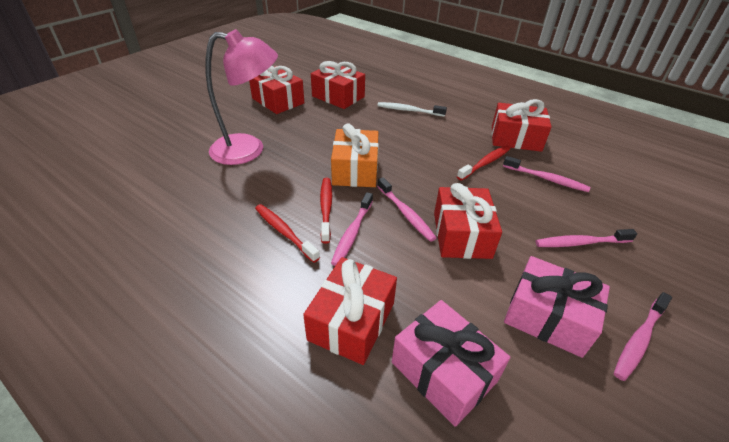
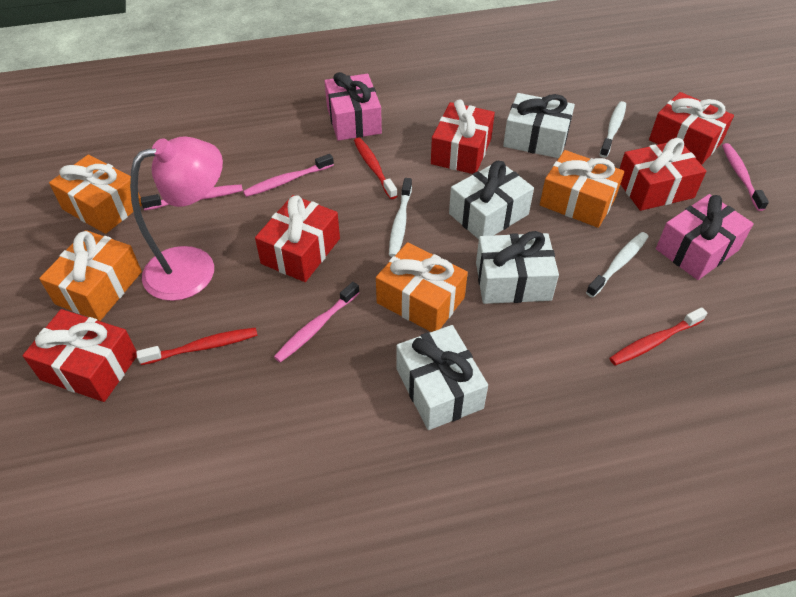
orange gift: [331,123,379,187] = 1 -> [39,230,142,321] [49,155,142,234] [376,242,468,332] [540,150,624,228] = 4
pink toothbrush: [331,192,373,266] [377,177,436,242] [503,156,590,192] [536,229,637,247] [614,292,672,381] = 5 -> [141,184,243,210] [243,154,334,197] [274,282,360,363] [722,143,769,211] = 4
white gift: none = 0 -> [397,325,488,430] [449,161,534,239] [476,231,559,304] [503,93,575,158] = 4
white toothbrush: [377,102,447,117] = 1 -> [389,178,412,257] [586,232,649,297] [599,101,626,158] = 3

